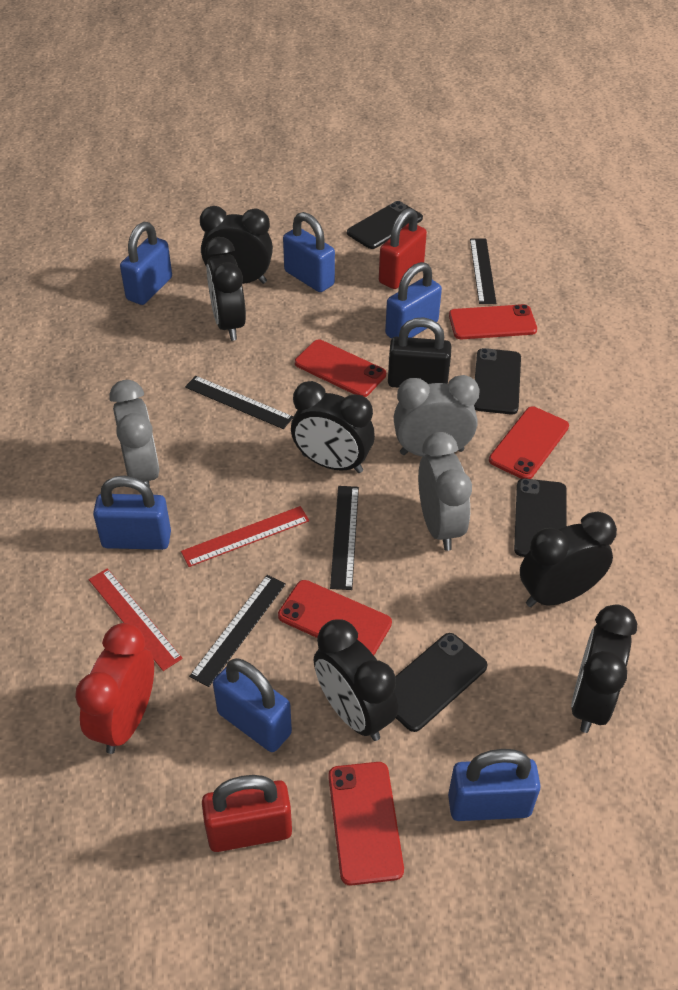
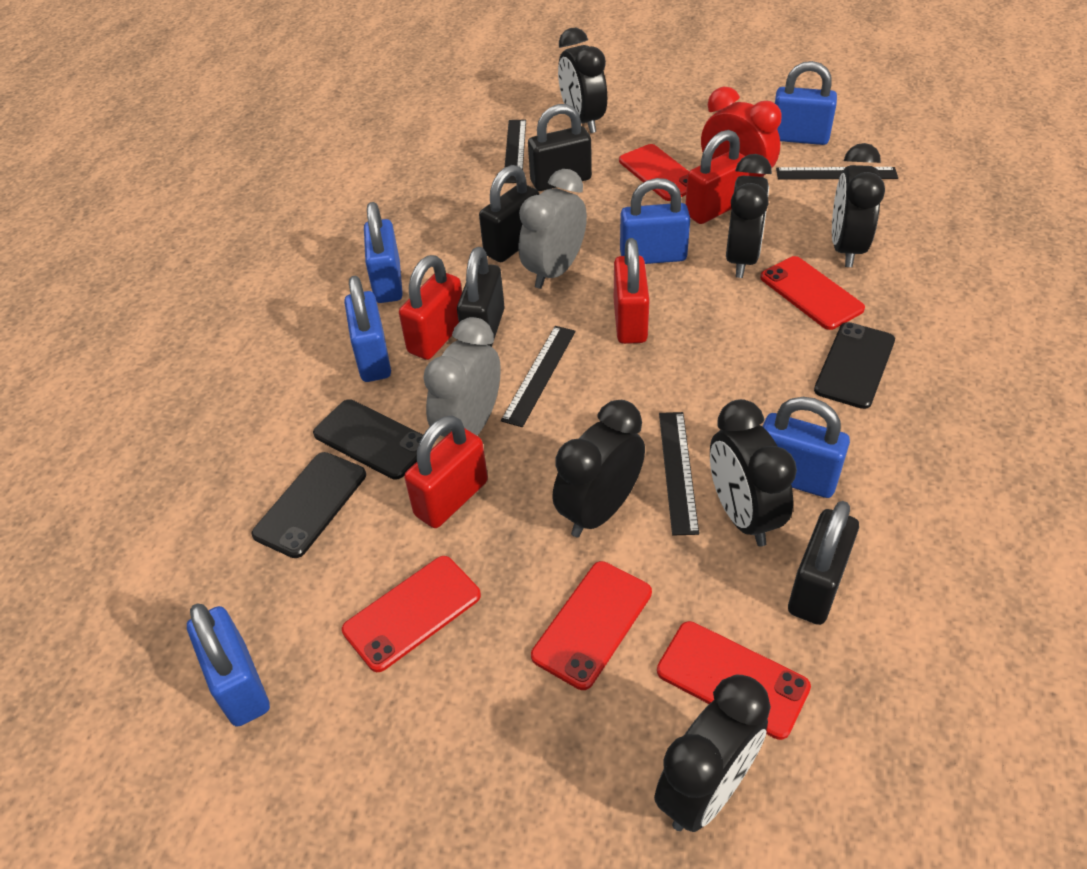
black padlock: [388,317,451,388] = 1 -> [457,247,505,347] [479,165,539,262] [528,104,592,191] [788,501,859,625] = 4
black phone: [347,201,423,249] [394,633,487,732] [474,348,521,415] [514,479,567,557] = 4 -> [252,452,366,558] [313,399,423,480] [814,322,895,409] = 3
grey clock: [109,380,160,487] [394,375,479,457] [418,432,472,551] = 3 -> [423,317,501,437] [518,169,587,289] = 2
red padlock: [202,775,292,852] [379,208,427,289] = 2 -> [399,255,462,360] [404,416,488,528] [614,238,650,344] [685,130,749,224] = 4
red ruler: [89,568,183,671] [181,506,309,567] = 2 -> none = 0

